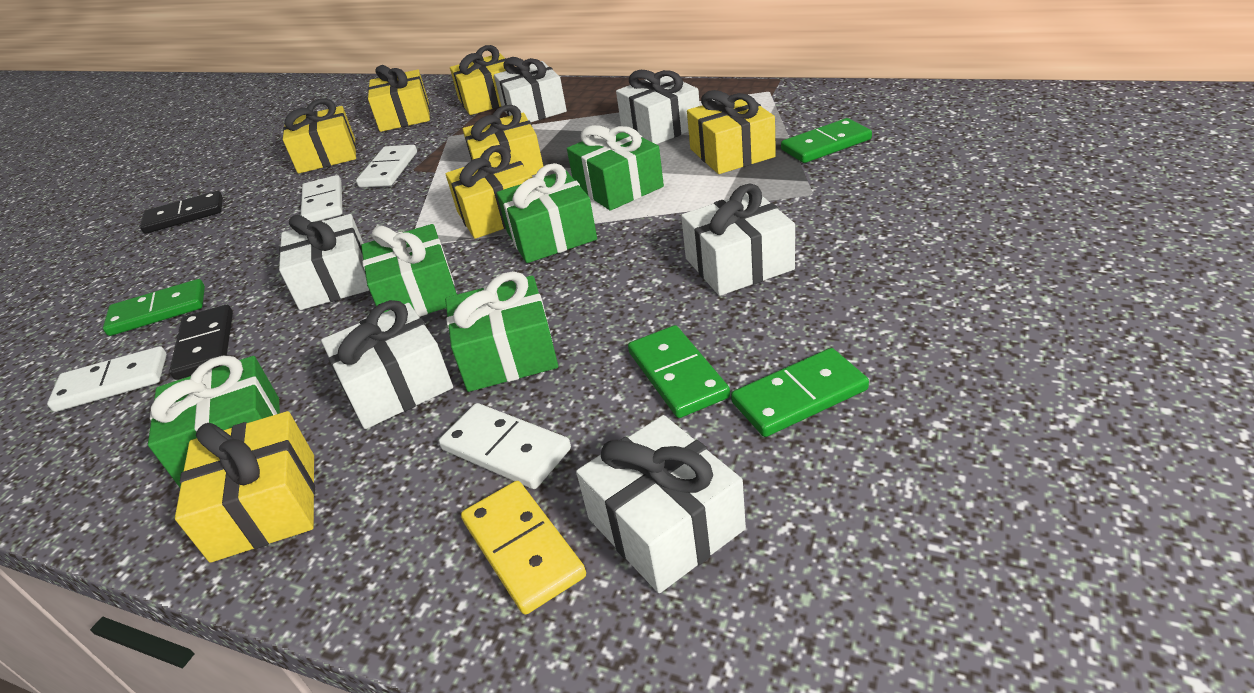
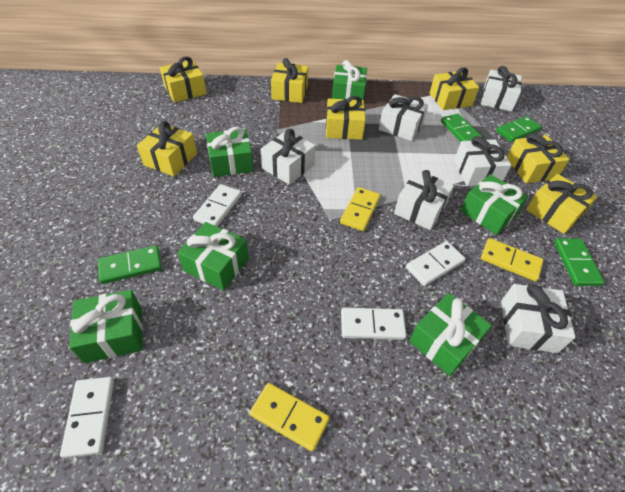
black domino: [140,191,223,234] [169,305,233,380] = 2 -> none = 0
green gift: [148,355,280,487] [361,224,457,317] [445,271,558,392] [497,163,597,263] [567,125,664,211] = 5 -> [69,290,143,363] [178,222,249,290] [206,127,254,177] [332,60,367,100] [409,293,492,376] [460,174,528,235] = 6
yellow domino: [461,481,586,615] = 1 -> [249,383,330,452] [340,187,380,231] [481,238,543,281] = 3

